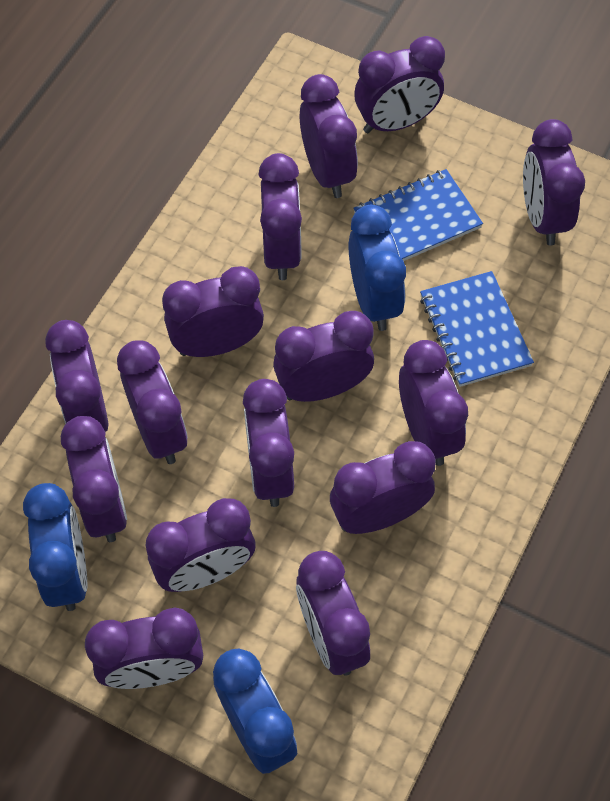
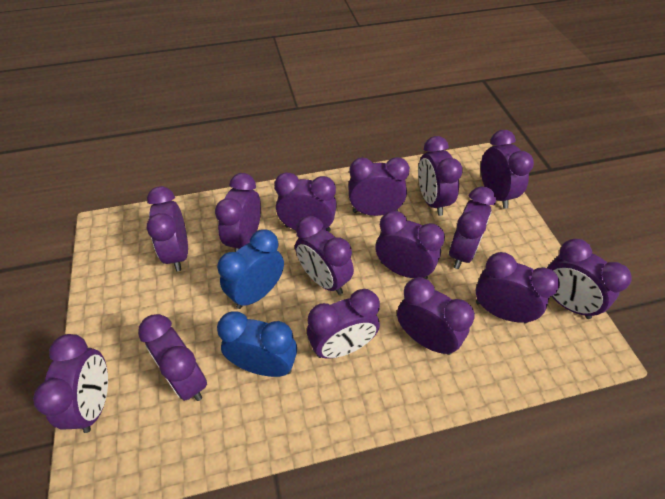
blue clock: [23,483,87,611] [213,649,297,774] [349,205,406,331] = 3 -> [217,229,284,309] [217,311,297,377] = 2
blue notebook: [353,169,483,261] [420,271,534,387] = 2 -> none = 0

